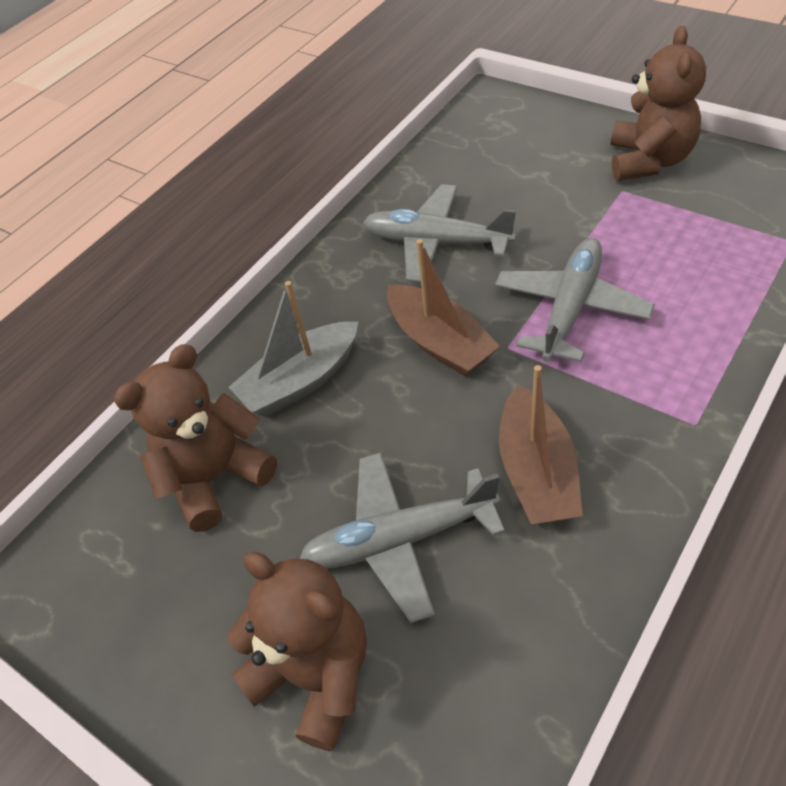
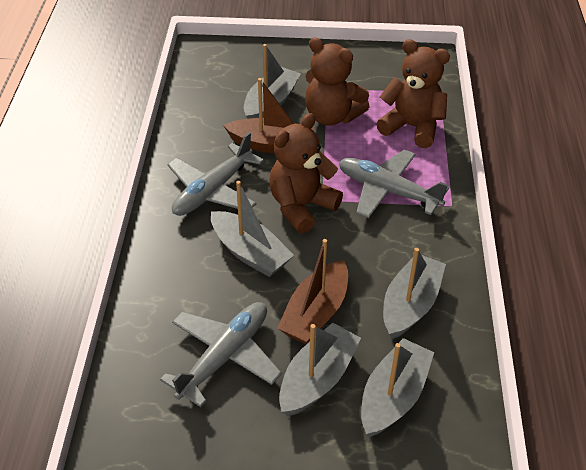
grey boat: [229,281,358,417] = 1 -> [211,181,294,277] [244,44,301,119] [279,323,361,416] [361,338,434,437] [383,248,446,339] = 5

